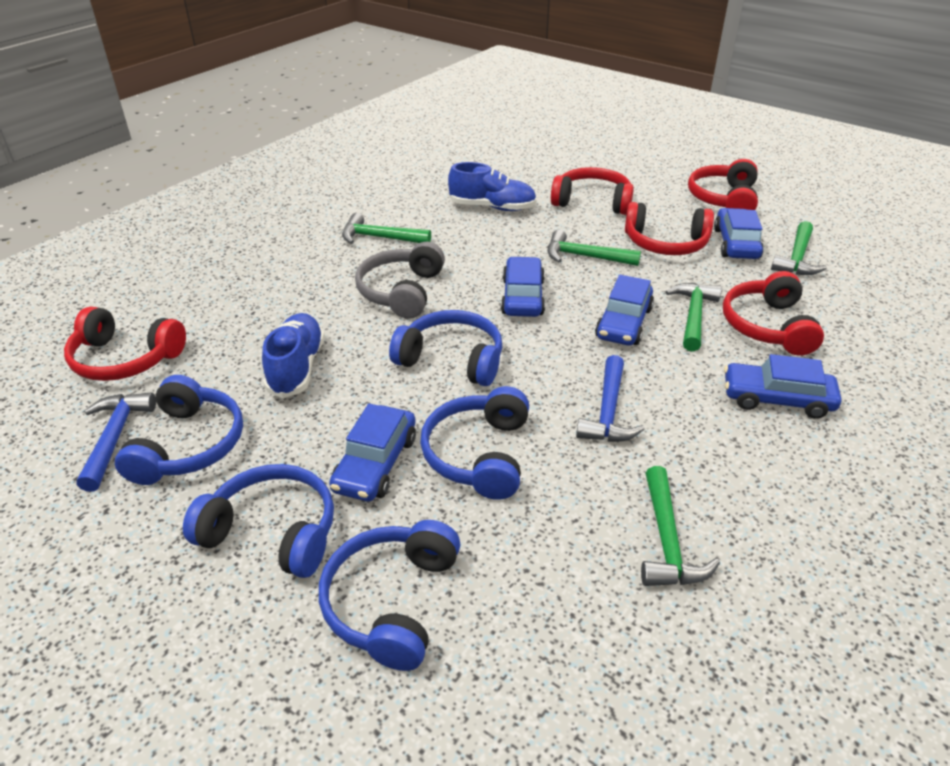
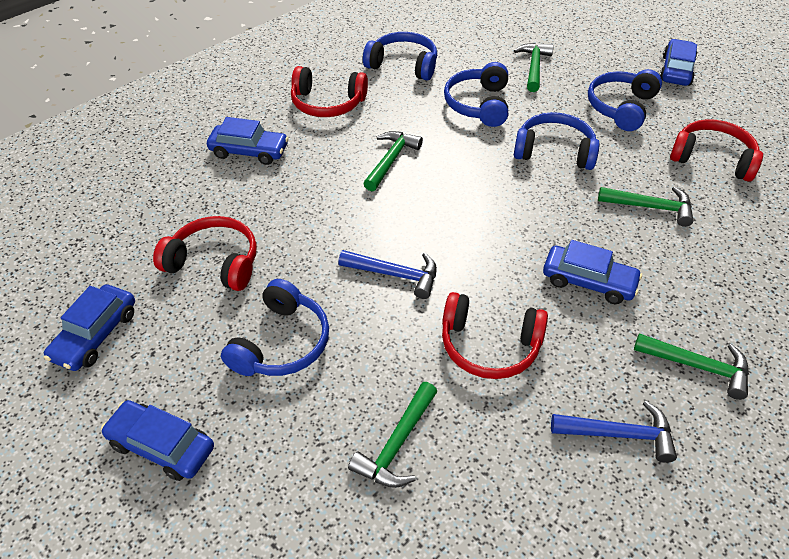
blue shoe: [262,313,325,398] [448,162,537,211] = 2 -> none = 0
grey headphones: [355,242,445,319] = 1 -> none = 0
red headphones: [64,306,186,381] [551,167,634,215] [625,202,714,255] [688,159,758,210] [723,271,824,356] = 5 -> [153,216,257,291] [291,66,368,117] [442,292,548,379] [670,119,763,182] = 4

